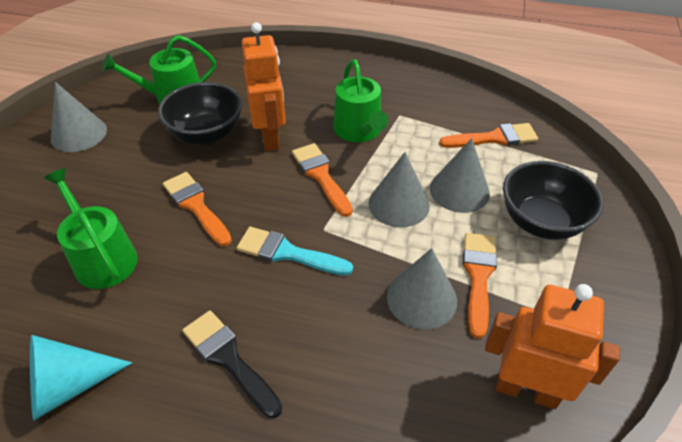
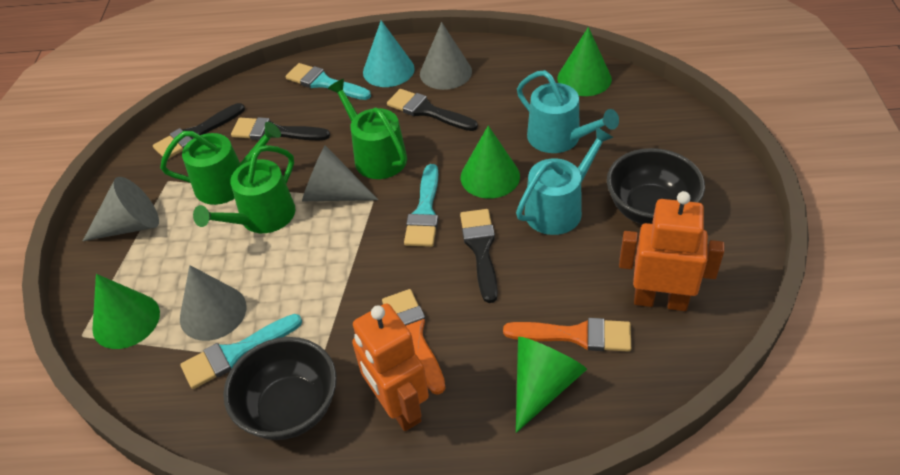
black brush: [182,310,282,418] = 1 -> [153,103,245,159] [231,117,330,140] [387,89,478,131] [460,209,498,303] = 4
green cone: none = 0 -> [92,274,160,349] [461,126,520,199] [516,337,587,433] [557,27,612,96] = 4
orange brush: [163,172,232,246] [292,143,353,217] [439,123,538,148] [463,233,497,339] = 4 -> [382,289,446,395] [503,318,631,352] = 2
turquoise brush: [237,227,353,275] = 1 -> [180,314,302,389] [286,63,371,100] [404,164,439,247] = 3
turquoise watering can: none = 0 -> [516,127,613,235] [517,70,619,153] = 2

